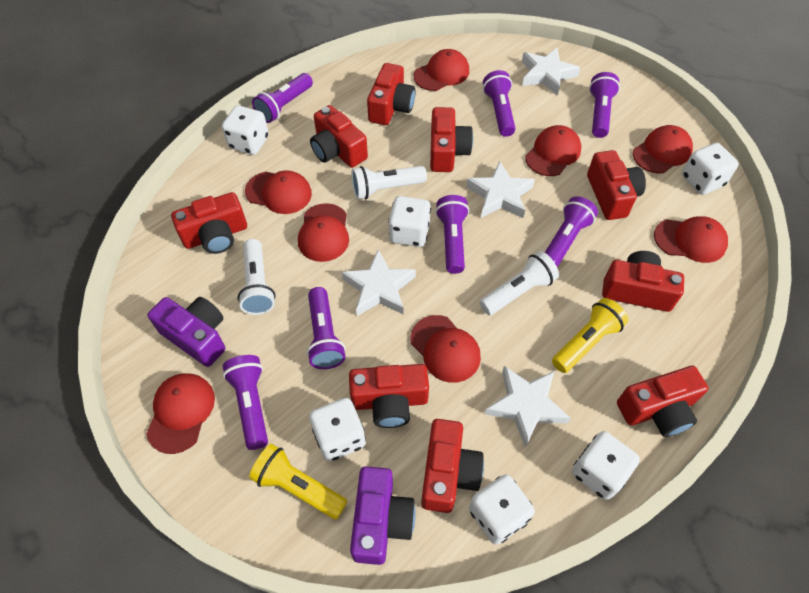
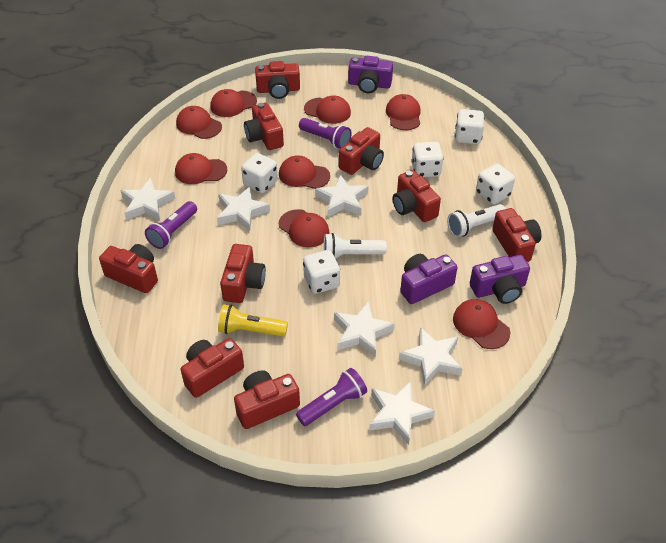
purple camera: [147,297,225,367] [350,466,416,565] = 2 -> [348,56,393,93] [400,254,457,304] [470,255,530,304] = 3
purple flashlight: [223,355,268,450] [252,73,313,123] [307,287,346,369] [435,195,469,274] [483,70,516,137] [545,196,598,267] [589,72,620,138] = 7 -> [145,201,197,249] [296,368,367,426] [299,118,352,149] = 3
white dice: [222,106,269,155] [309,398,366,461] [388,196,431,247] [469,474,535,545] [572,431,640,500] [682,143,739,195] = 6 -> [241,153,278,193] [303,250,340,294] [411,142,444,177] [455,109,485,144] [476,164,515,205] = 5
white flashlight: [238,239,276,315] [351,166,427,199] [480,251,559,315] = 3 -> [323,233,387,259] [447,204,506,237] = 2
white star: [342,249,416,316] [466,161,535,218] [485,366,571,447] [522,47,580,96] = 4 -> [121,178,175,221] [217,187,270,231] [315,174,369,217] [334,301,395,357] [369,381,435,445] [399,327,463,386] = 6
yellow flashlight: [249,444,347,519] [552,298,629,373] = 2 -> [218,304,288,337] = 1

